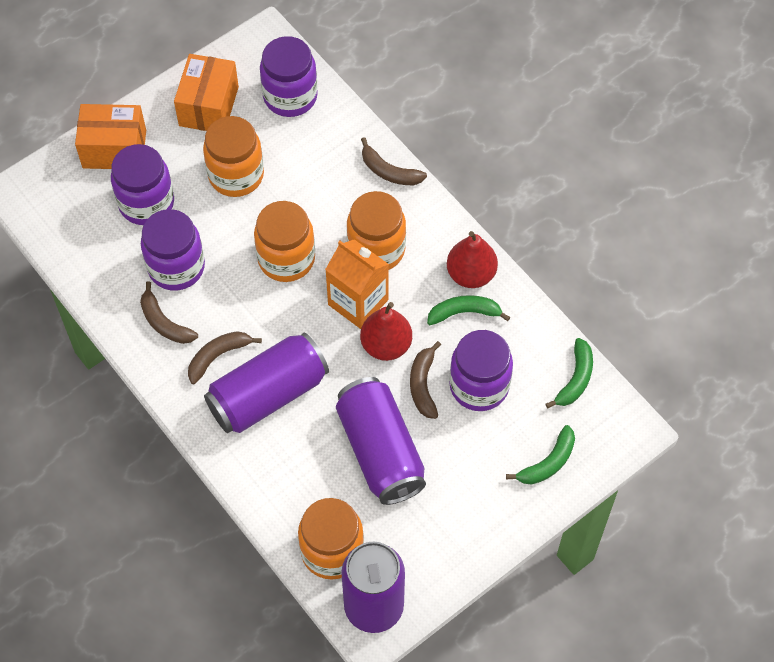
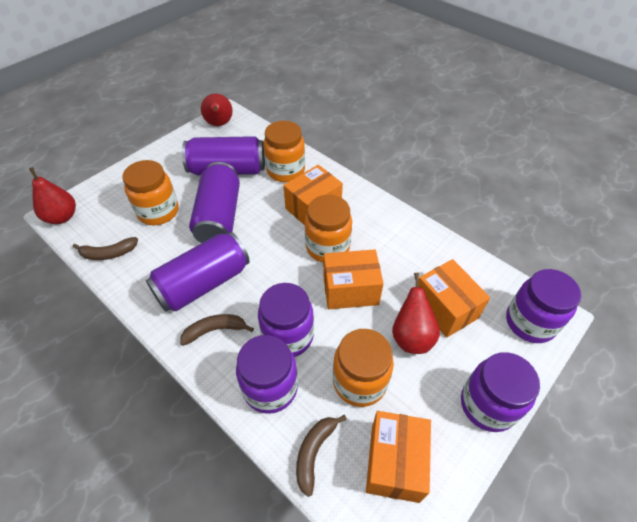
brown banana: [140,281,198,344] [188,331,262,384] [361,137,427,185] [410,341,441,419] = 4 -> [73,237,138,260] [180,314,254,346] [296,415,347,497] = 3
green banana: [427,295,510,325] [506,425,575,484] [545,338,593,408] = 3 -> none = 0
orange box: [75,104,146,169] [174,54,239,131] = 2 -> [283,165,343,225] [323,249,384,309] [366,411,431,503] [419,259,490,338] = 4
orange carton: [325,239,389,329] = 1 -> none = 0
red pear: [360,302,412,361] [447,231,498,288] = 2 -> [29,167,76,224] [201,93,233,126] [392,273,440,354] = 3

